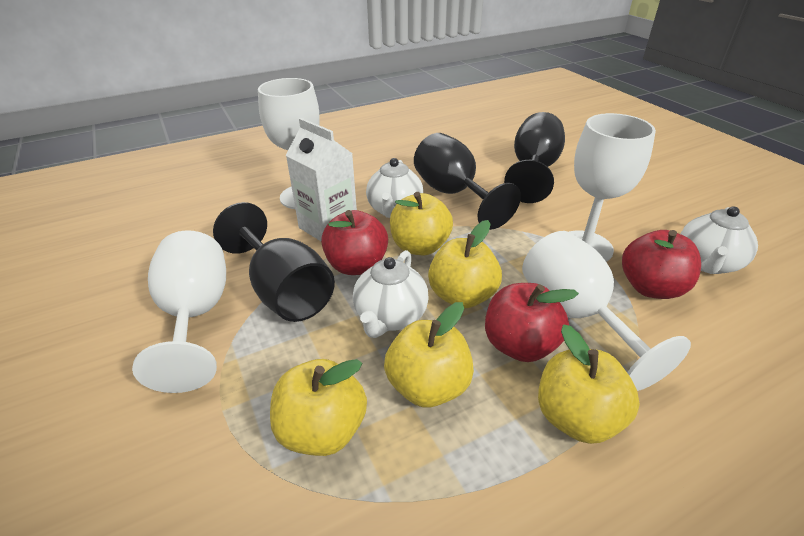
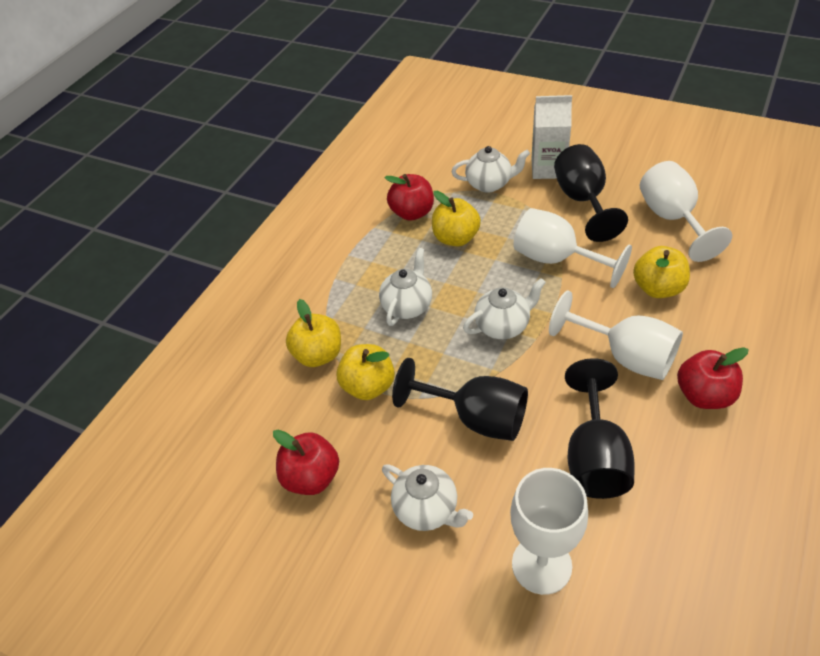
white teapot: [353,250,429,338] [366,158,423,218] [681,206,758,274] = 3 -> [379,248,432,326] [382,465,473,531] [451,146,530,193] [463,278,546,339] = 4
yellow apple: [270,359,367,456] [384,302,474,407] [390,192,453,255] [428,220,502,308] [538,325,640,444] = 5 -> [286,299,341,367] [336,344,395,400] [432,191,481,246] [633,246,690,298] = 4

